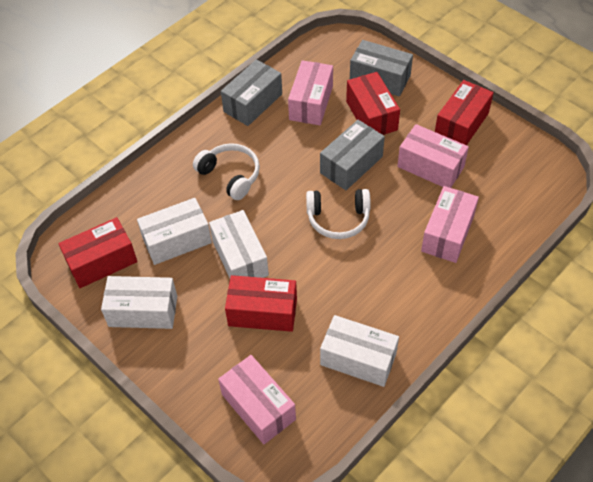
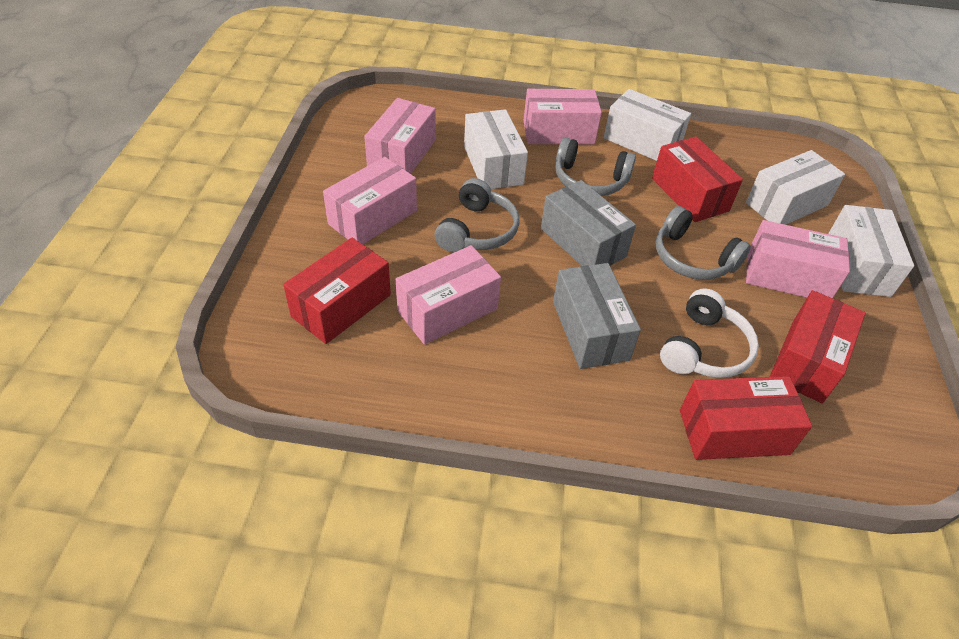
grey box: [221,59,282,126] [320,120,385,190] [350,40,413,97] = 3 -> [541,180,636,266] [553,263,641,369] = 2
grey headphones: none = 0 -> [435,178,520,252] [555,137,636,196] [656,206,751,280] = 3
pink box: [218,355,296,444] [288,60,333,125] [397,124,469,188] [421,186,479,263] = 4 -> [323,157,417,244] [364,98,436,174] [396,245,501,345] [523,89,602,145] [746,220,850,298] = 5
white headphones: [193,143,260,200] [306,189,370,239] = 2 -> [660,288,759,378] = 1

